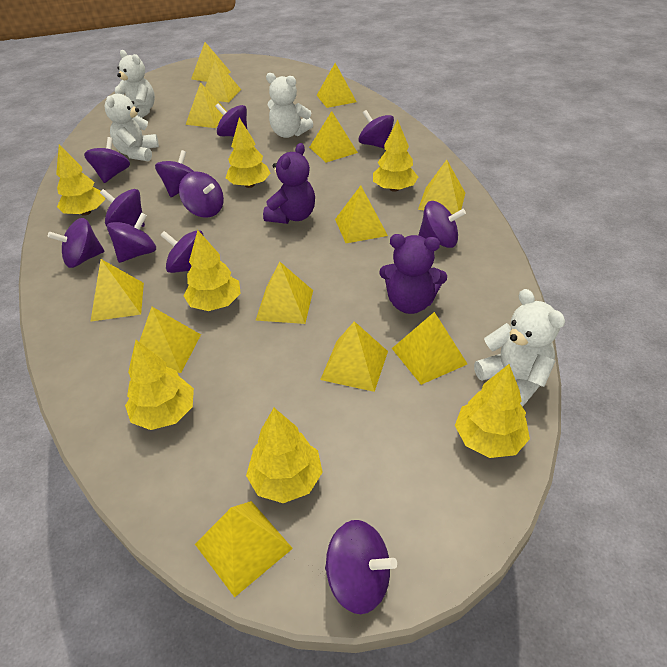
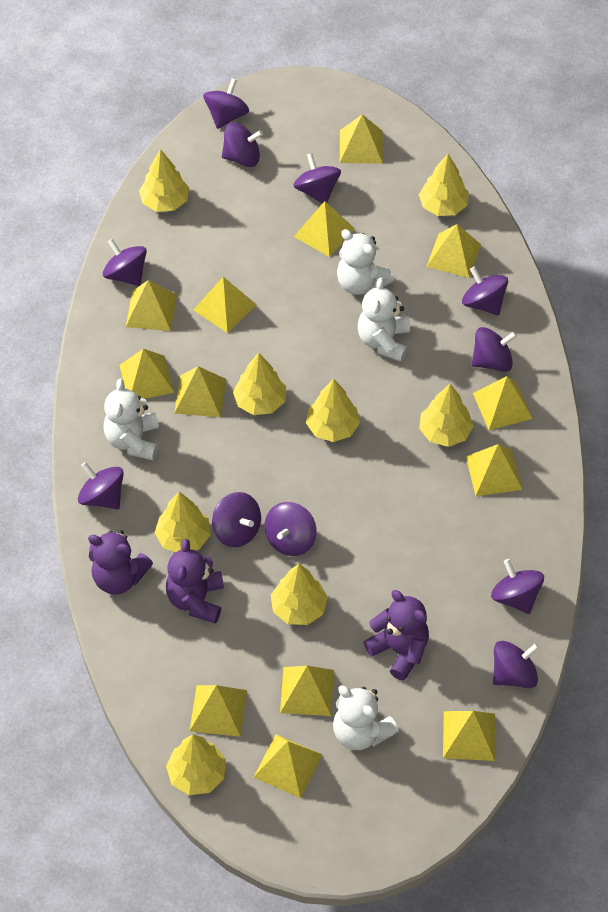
purple teddy bear: [263,143,315,224] [379,234,447,314] = 2 -> [88,530,153,595] [166,539,224,624] [364,590,429,681] = 3
yellow tree: [56,145,105,216] [125,340,194,430] [183,230,241,311] [226,118,271,188] [246,408,323,503] [373,119,418,192] [455,364,530,458] = 7 -> [139,149,189,212] [155,492,211,552] [166,734,226,795] [233,353,286,415] [271,564,328,625] [306,379,360,442] [419,154,469,216] [419,384,473,447] = 8

